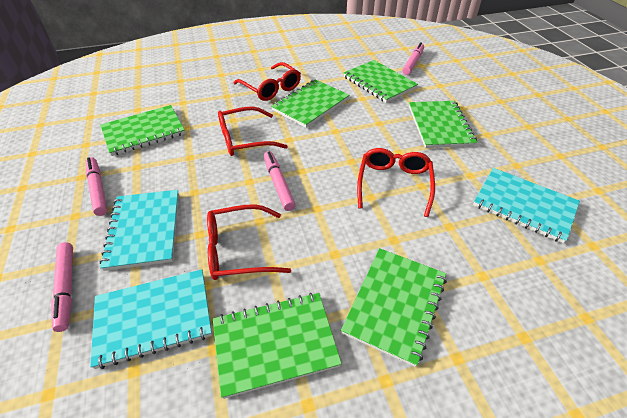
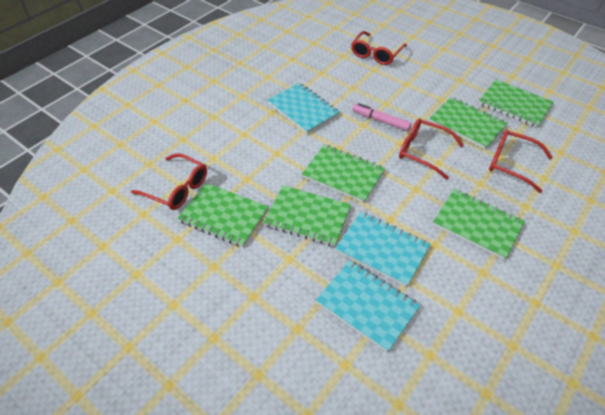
pink marker: [51,242,73,332] [86,157,107,216] [264,151,296,211] [402,42,424,75] = 4 -> [353,103,412,131] = 1

